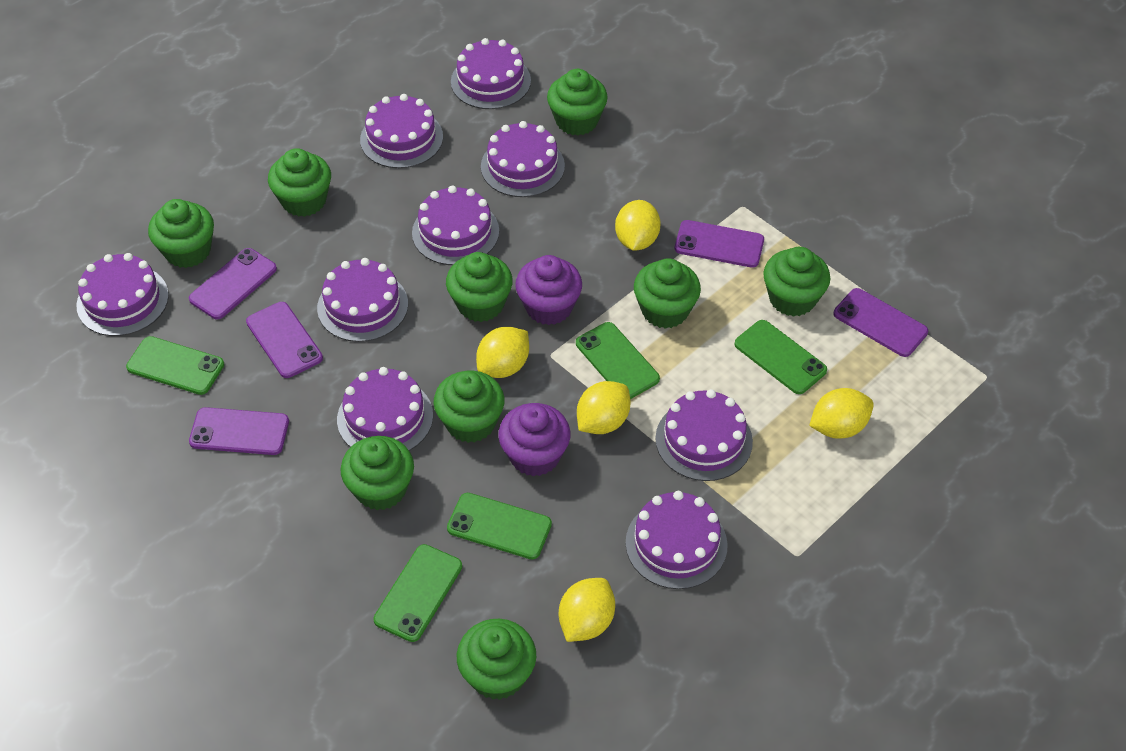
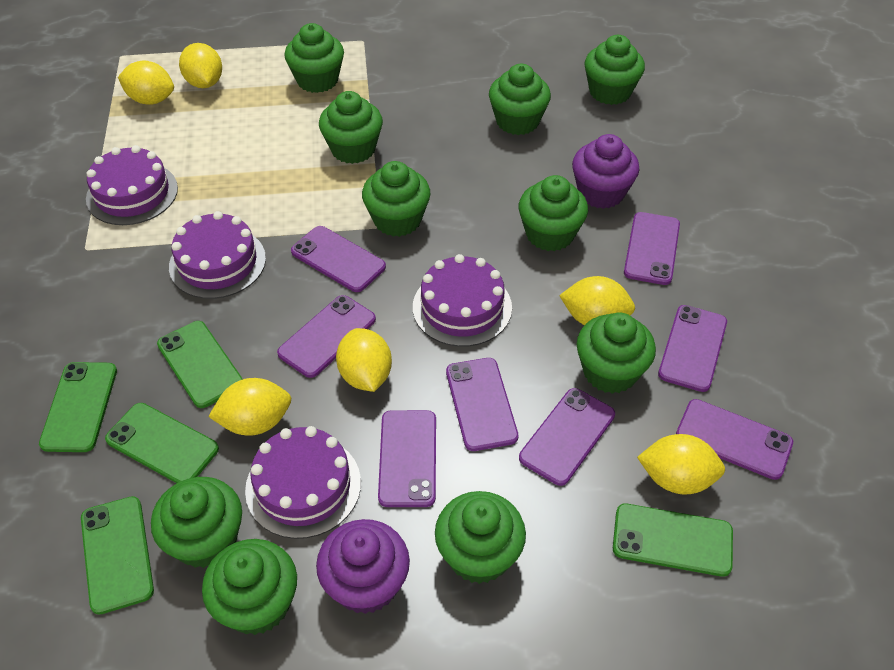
green cupcake: [148,199,214,268] [268,148,331,217] [341,436,414,510] [434,371,505,443] [446,252,513,322] [457,619,536,700] [547,69,608,135] [634,258,701,329] [763,247,830,317] = 9 -> [151,477,242,568] [202,539,297,635] [285,23,344,93] [319,91,383,164] [362,161,431,237] [435,491,526,584] [489,64,551,135] [519,175,588,251] [576,313,656,394] [585,35,645,105] = 10
purple cake: [77,253,169,336] [317,258,408,342] [337,367,433,451] [360,94,443,168] [412,186,499,265] [451,38,531,109] [481,121,565,197] [626,491,728,589] [655,389,753,481] = 9 -> [86,145,178,225] [169,211,266,299] [245,426,361,539] [413,254,512,347] = 4
purple phone: [189,248,277,319] [189,407,289,455] [246,302,323,378] [675,220,764,268] [833,288,928,357] = 5 -> [277,295,376,378] [291,226,386,292] [378,410,436,507] [446,358,518,451] [519,388,615,486] [624,212,680,285] [658,305,727,392] [676,399,793,480] = 8
yellow lemon: [476,327,529,378] [559,578,615,642] [577,381,631,434] [615,200,661,251] [809,388,874,439] = 5 -> [118,61,174,105] [179,43,222,88] [208,378,291,436] [336,328,392,392] [559,276,635,325] [637,434,725,495] = 6

